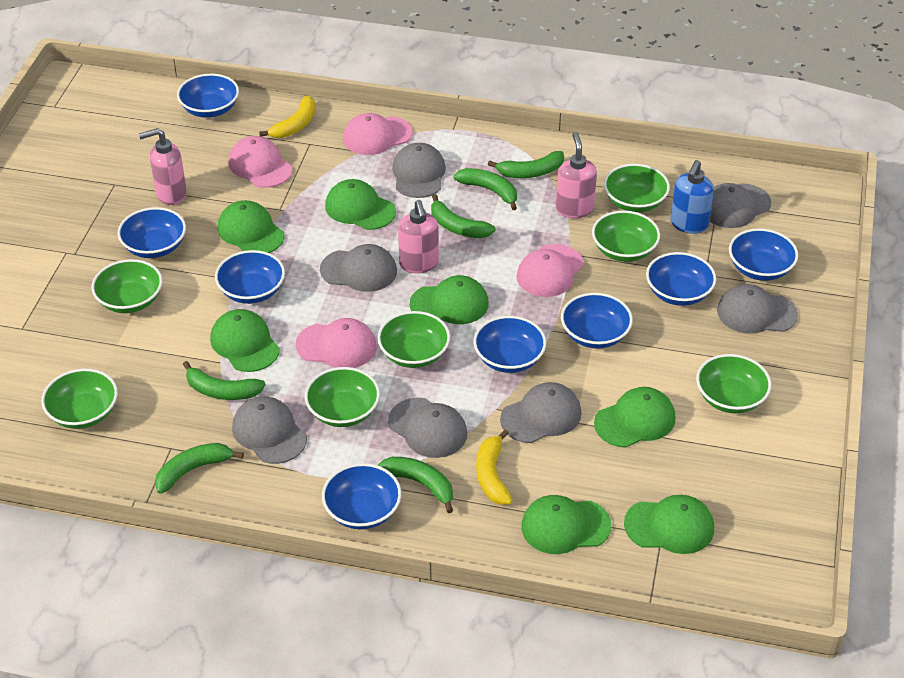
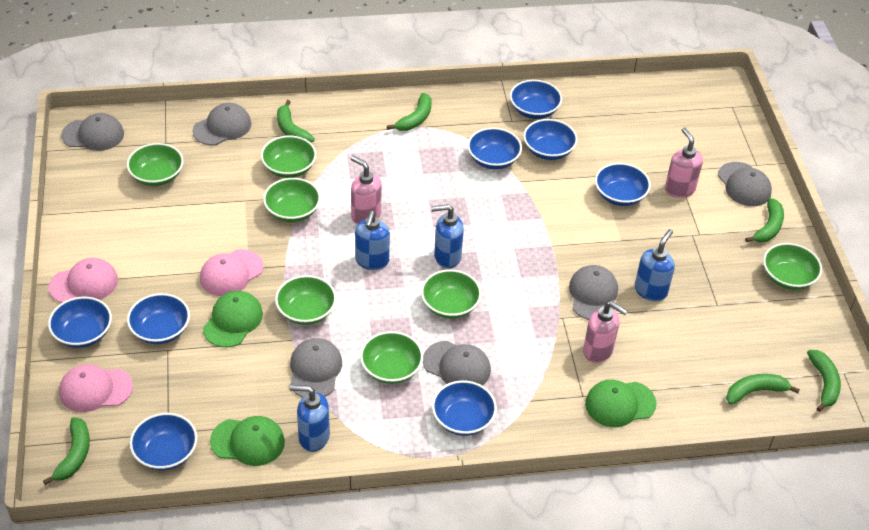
blue soap dispenser: [671,160,714,234] = 1 -> [290,385,330,452] [355,211,390,270] [431,204,464,268] [635,229,675,301] = 4
green cap: [210,309,280,372] [218,200,284,253] [325,179,396,230] [410,275,489,324] [521,495,611,554] [594,387,675,448] [624,495,714,554] = 7 -> [203,291,263,347] [210,416,285,466] [585,380,657,427] = 3
grey cap: [232,396,307,464] [320,244,397,292] [388,397,467,458] [392,143,446,198] [500,382,581,443] [710,183,771,228] [717,284,798,334] = 7 -> [61,113,124,151] [193,103,251,145] [290,338,342,397] [423,341,491,386] [569,265,618,320] [718,162,772,206] = 6
pink cap: [229,136,293,188] [296,318,377,368] [343,113,413,155] [516,244,584,297] = 4 -> [49,258,118,303] [59,364,133,412] [200,249,263,296] = 3
yellow banana: [259,96,315,138] [476,429,513,505] = 2 -> none = 0

